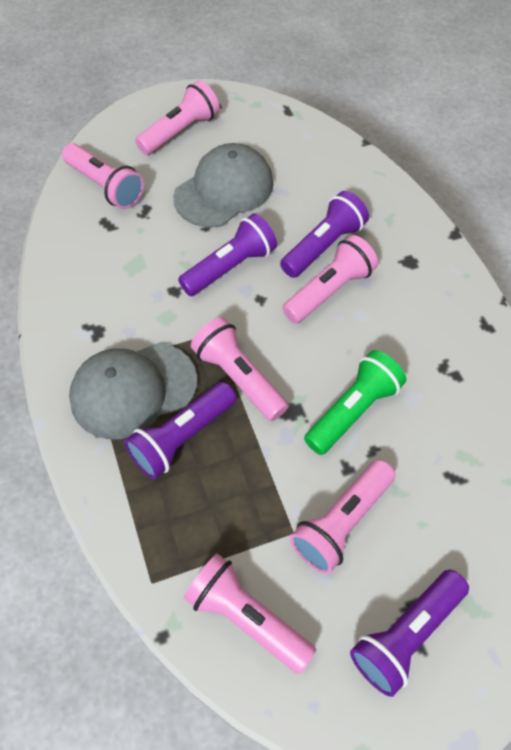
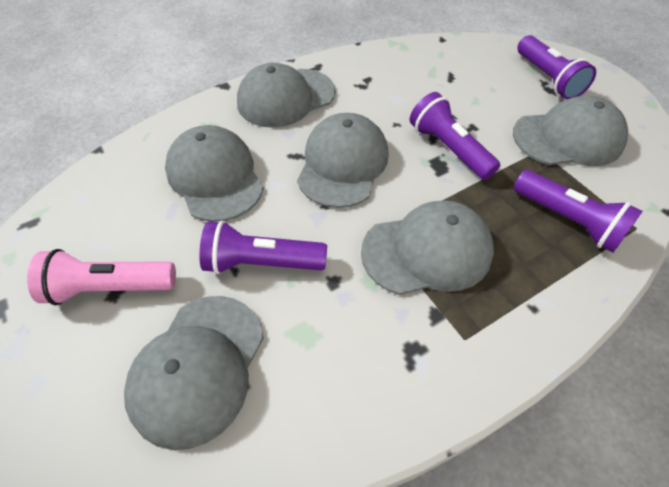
green flashlight: [304,350,406,455] = 1 -> none = 0
grey cap: [69,343,197,439] [173,143,273,228] = 2 -> [124,296,264,450] [165,125,264,222] [237,63,335,128] [297,113,389,208] [361,200,494,295] [513,96,628,166] = 6
pink flashlight: [62,143,144,209] [135,80,220,155] [184,554,316,674] [191,317,289,421] [282,235,378,324] [290,460,395,574] = 6 -> [27,249,176,305] = 1

